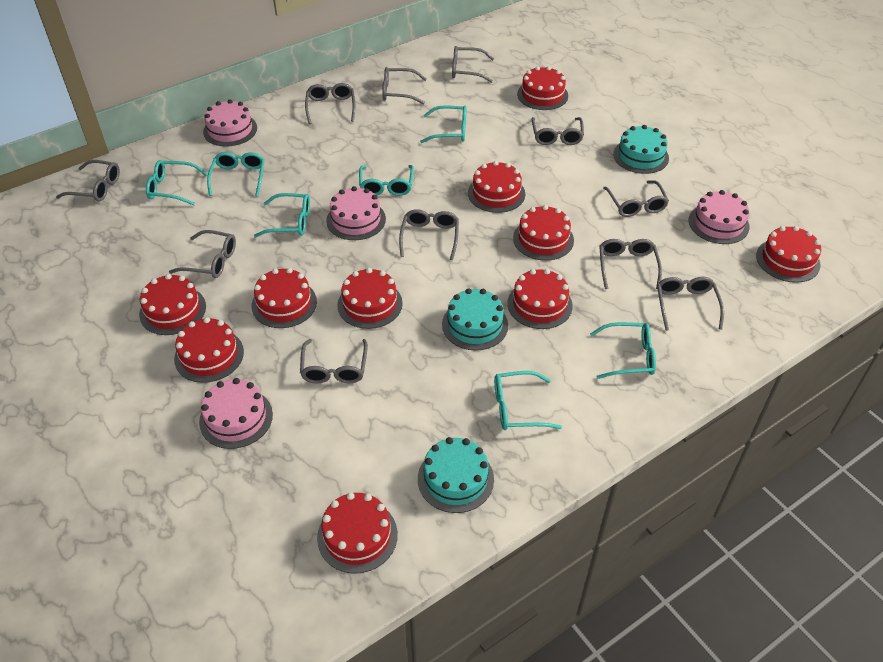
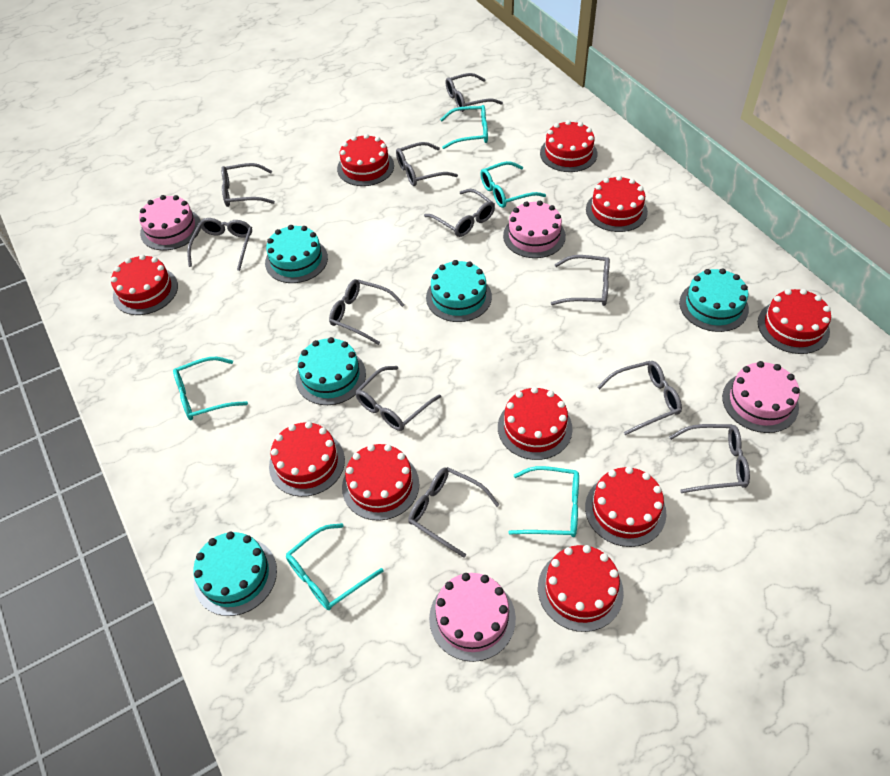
turquoise cake: [418,437,494,513] [442,288,508,350] [613,125,669,174] = 3 -> [193,532,277,616] [265,225,328,283] [296,337,366,405] [426,260,492,322] [679,268,749,332] = 5
turquoise glasses: [146,160,208,206] [207,152,265,197] [254,193,310,237] [359,165,414,196] [420,105,467,143] [494,371,562,430] [590,322,656,379] = 7 -> [173,357,248,420] [286,523,383,610] [440,105,488,149] [480,161,546,208] [508,466,579,537] = 5

